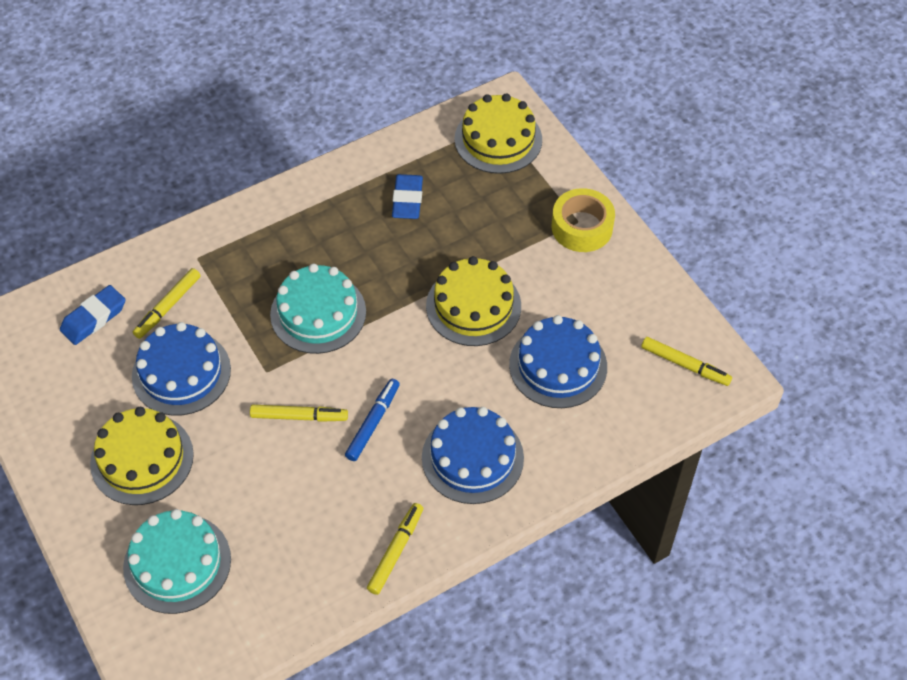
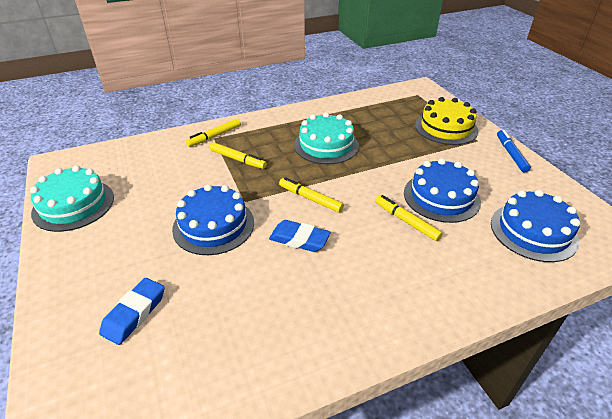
yellow cake: [90,407,194,505] [426,256,521,346] [454,94,542,174] = 3 -> [415,97,478,145] = 1
yellow tape: [552,188,615,252] = 1 -> none = 0

